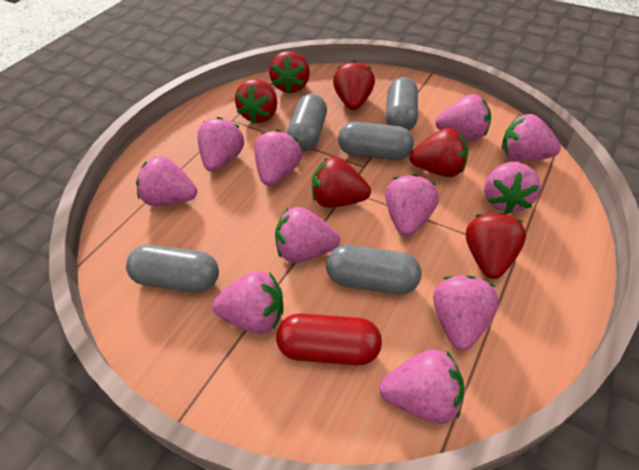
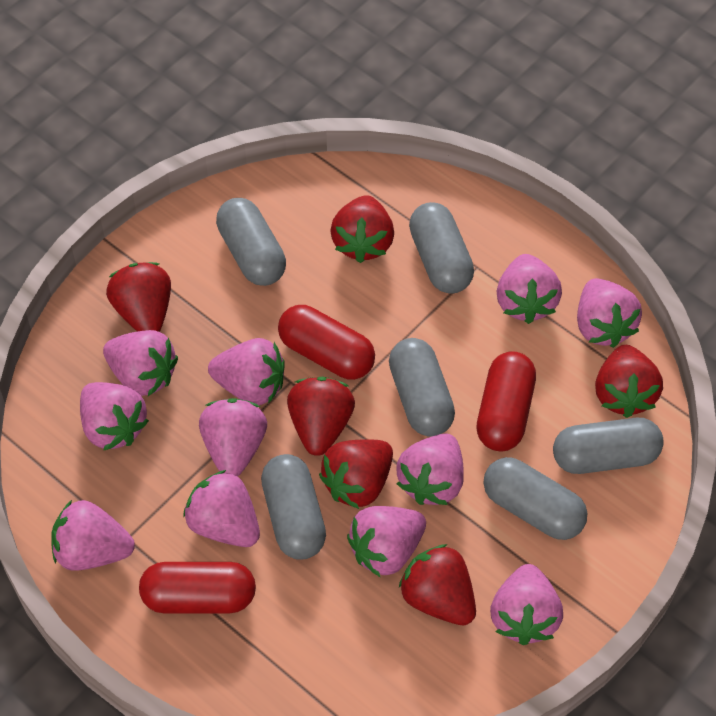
grey capsule: [126,245,219,293] [287,94,327,151] [326,245,421,295] [338,122,414,160] [386,77,418,130] = 5 -> [216,198,286,286] [261,454,326,560] [389,338,455,436] [409,202,474,294] [484,457,587,540] [553,418,664,474] = 6
red capsule: [276,313,382,365] = 1 -> [139,562,256,613] [278,305,375,380] [476,351,536,451] = 3

